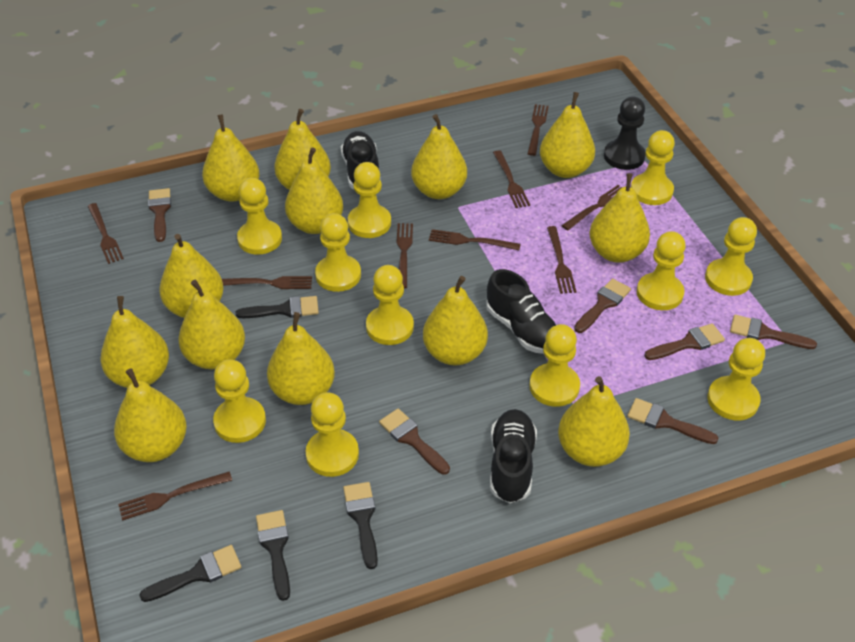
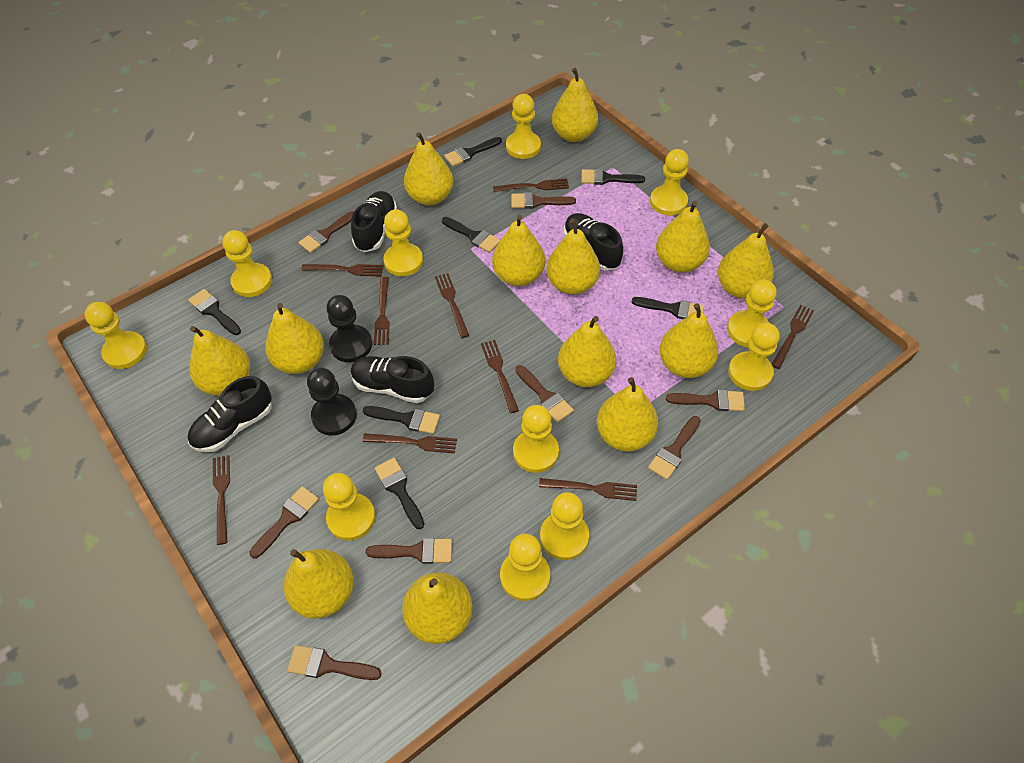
black brush: [140,545,241,602] [236,296,319,318] [256,510,290,601] [343,482,378,569] = 4 -> [188,289,241,335] [363,406,440,434] [375,458,424,529] [442,217,500,253] [444,137,502,167] [581,169,645,185] [632,297,704,319] = 7
black pawn: [604,96,646,170] = 1 -> [307,368,357,436] [327,295,372,362] = 2
black shoe: [341,131,379,190] [486,269,556,354] [490,409,537,503] = 3 -> [188,376,272,452] [351,191,397,252] [351,356,434,403] [564,213,623,271] = 4
brown brush: [148,188,171,242] [379,408,450,475] [574,278,631,333] [627,398,718,444] [644,323,725,360] [730,314,817,349] = 6 -> [250,486,319,558] [287,645,382,680] [298,211,354,253] [366,538,452,564] [511,192,576,209] [516,365,574,423] [648,416,701,480] [666,389,745,411] = 8

